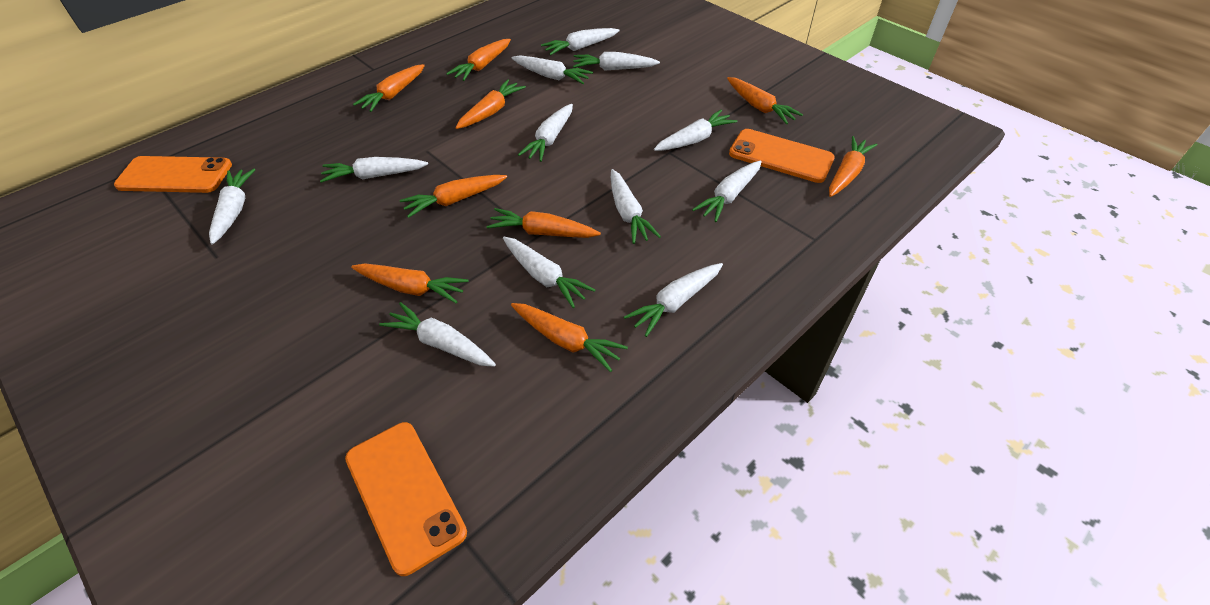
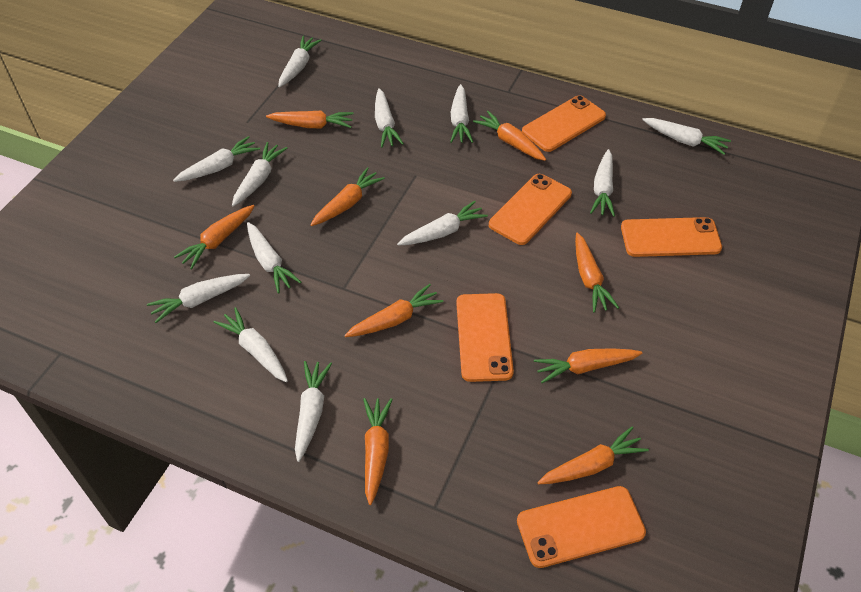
orange phone: [114,156,232,193] [345,422,467,576] [729,129,835,183] = 3 -> [456,293,514,382] [489,174,572,245] [517,486,646,568] [522,95,606,152] [621,217,722,257] = 5

